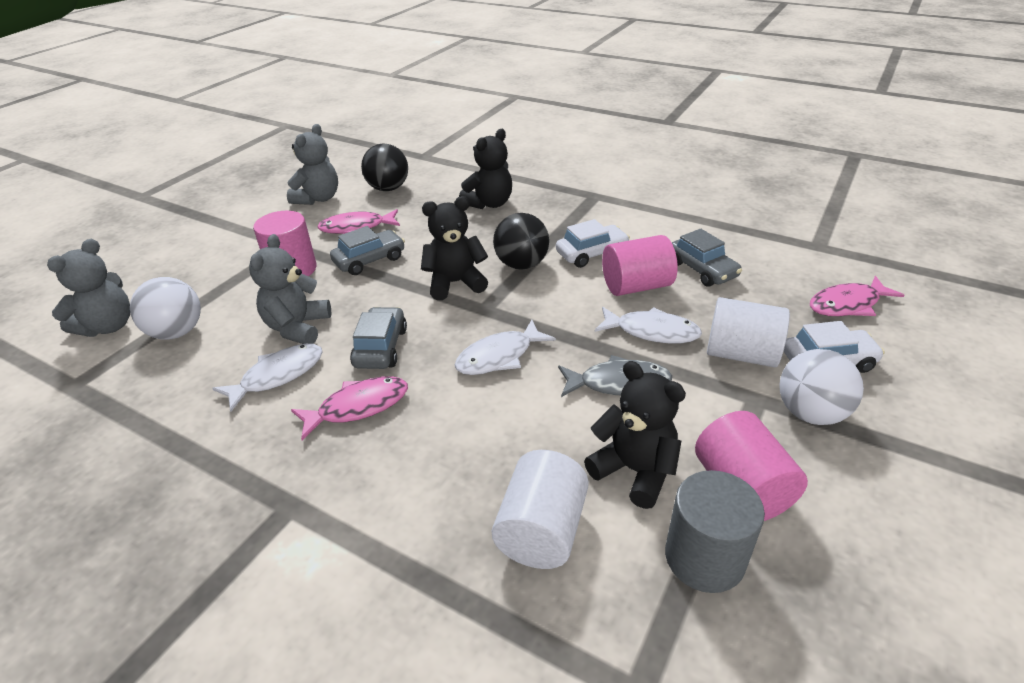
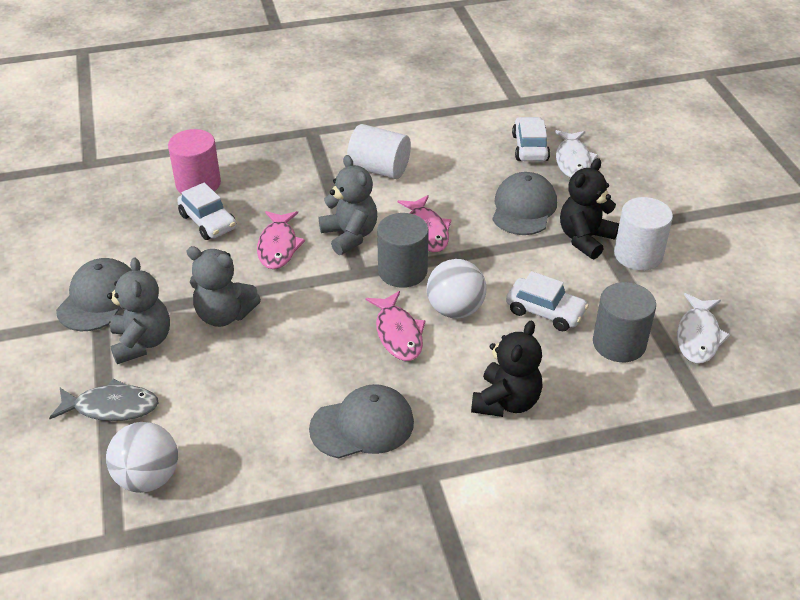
black ball: [361,144,408,191] [493,213,549,270] = 2 -> none = 0
black teddy bear: [421,196,488,300] [459,129,512,209] [584,361,686,509] = 3 -> [471,320,543,417] [560,158,619,259] = 2
grey cap: none = 0 -> [56,258,132,331] [309,384,414,459] [492,172,557,235] = 3
grey car: [330,226,405,275] [350,307,407,369] [672,229,742,287] = 3 -> none = 0
grey cylinder: [665,470,765,593] = 1 -> [377,213,429,288] [593,282,656,362] = 2
pink cylinder: [253,211,317,276] [602,235,678,296] [695,411,808,521] = 3 -> [168,129,221,194] = 1
white car: [556,219,630,268] [783,321,885,373] = 2 -> [177,183,237,240] [506,271,589,331] [512,117,550,161] = 3
white fish: [212,344,323,411] [455,320,556,375] [595,307,702,344] = 3 -> [555,130,598,178] [677,293,730,363] = 2

